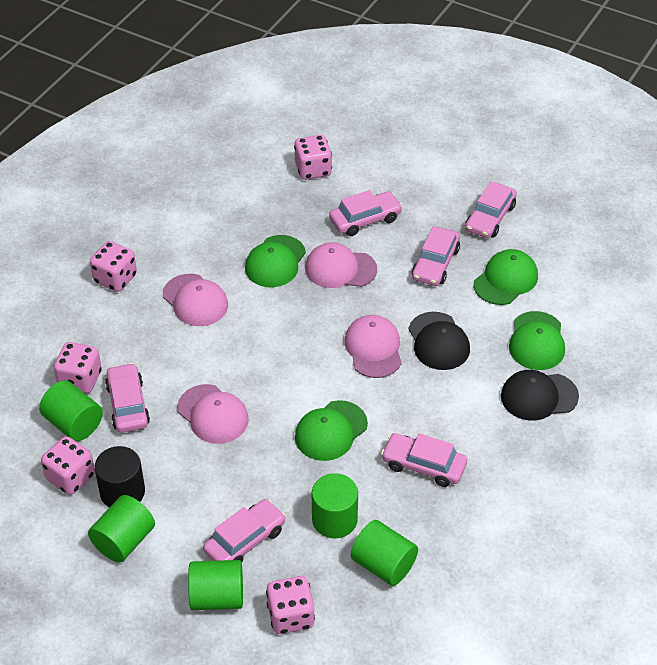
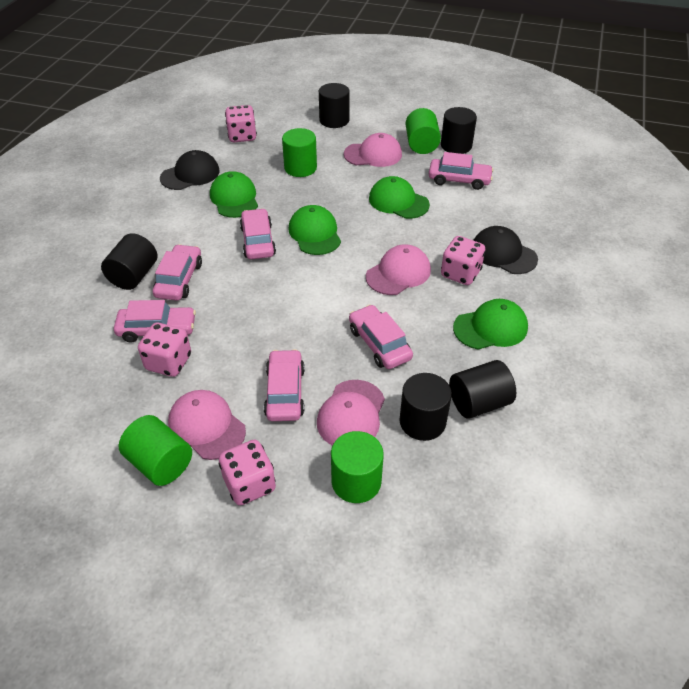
black cylinder: [95,446,145,508] = 1 -> [101,233,157,290] [319,83,350,128] [400,373,452,441] [441,107,477,154] [449,360,516,419] = 5
green cylinder: [39,380,103,441] [88,495,155,562] [188,560,243,610] [312,473,358,538] [351,520,418,586] = 5 -> [119,415,192,486] [282,128,317,177] [331,431,384,503] [405,108,441,154] = 4
pink dice: [41,436,95,495] [54,342,102,393] [90,241,137,292] [266,576,315,634] [294,135,332,180] = 5 -> [138,323,191,377] [219,440,276,505] [225,105,257,142] [441,236,485,285] = 4

